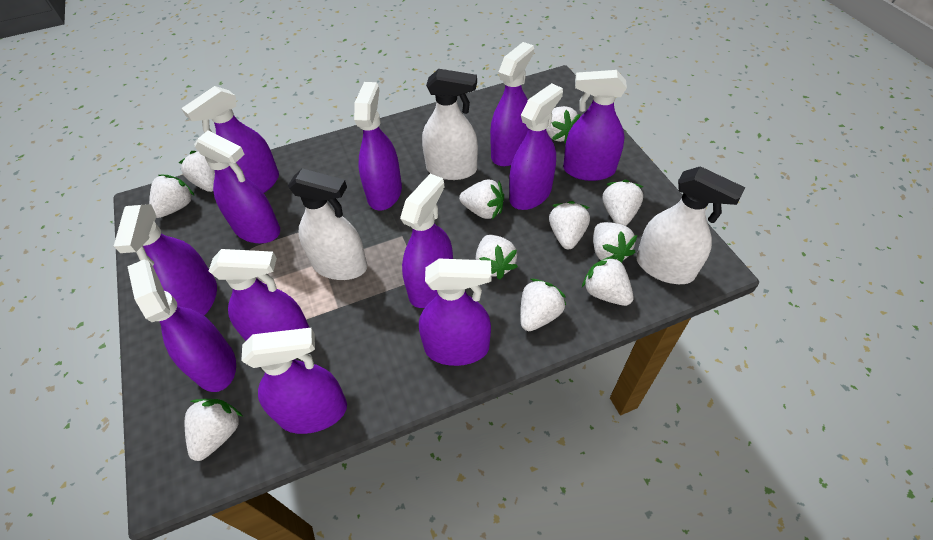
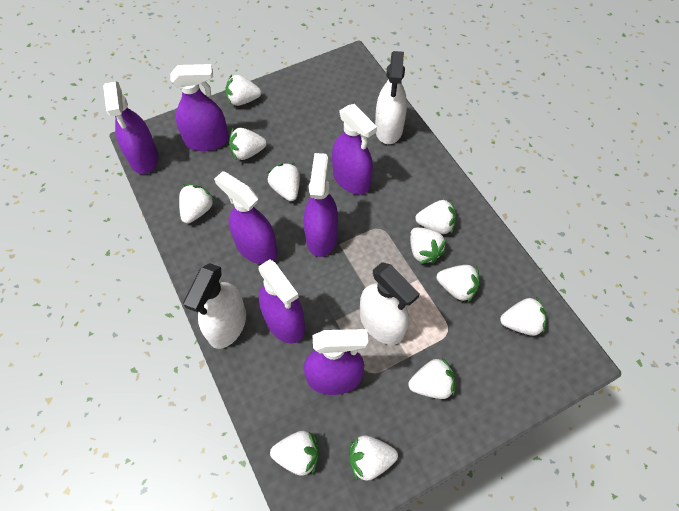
purple spray bottle: [114,204,217,315] [127,259,236,392] [181,86,279,193] [194,131,280,244] [209,249,310,341] [241,328,347,434] [354,82,402,211] [400,174,453,308] [419,258,492,366] [490,42,534,166] [509,83,563,210] [563,70,627,181] = 12 -> [103,82,158,174] [170,64,229,151] [214,171,277,264] [258,259,305,344] [304,153,338,257] [304,329,368,395] [332,104,377,195] = 7

